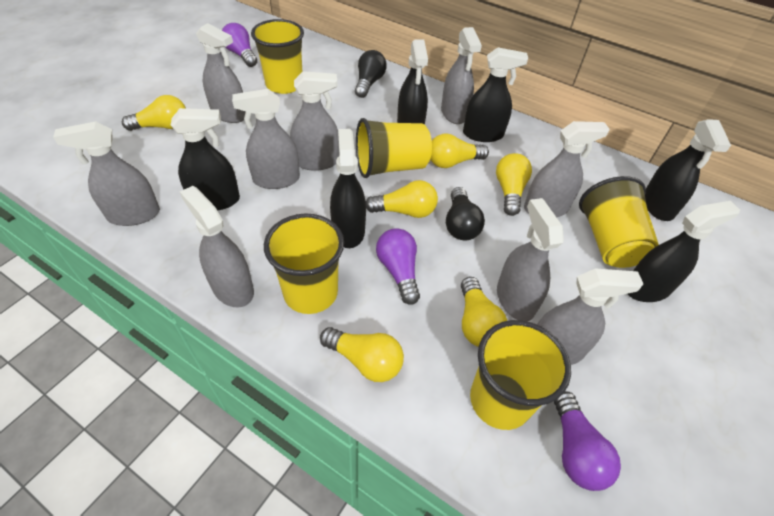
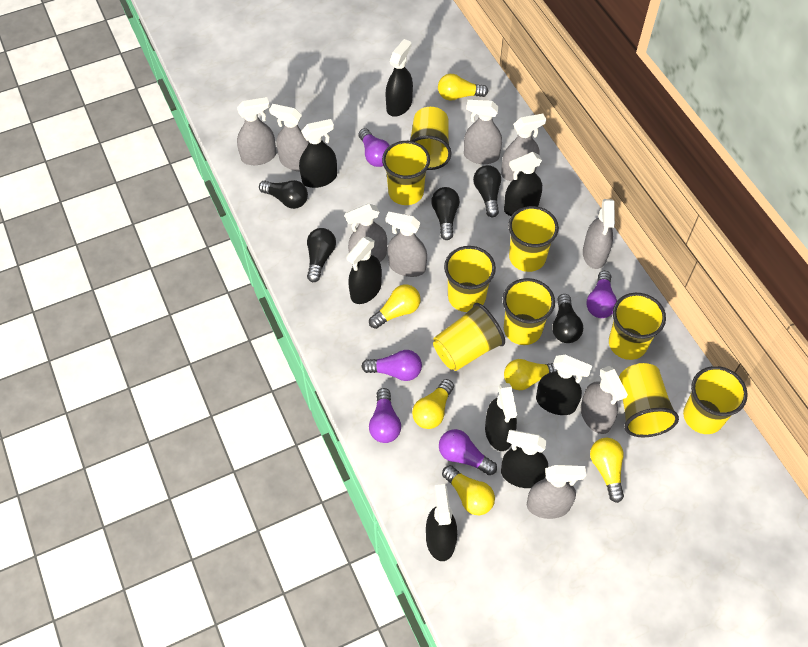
black light bulb: [355,50,387,98] [446,187,485,241] = 2 -> [259,180,308,209] [307,228,336,282] [431,187,460,240] [473,165,501,217] [552,294,583,343] = 5
black spray bottle: [171,108,240,211] [330,129,366,248] [397,39,428,124] [463,47,528,142] [628,201,740,302] [645,119,731,221] = 6 -> [299,119,337,188] [347,237,382,304] [386,39,413,117] [426,484,457,561] [485,383,517,451] [501,430,548,488] [504,152,542,216] [536,355,592,415] = 8
purple light bulb: [222,23,257,67] [376,228,420,305] [554,391,621,491] = 3 -> [359,128,390,167] [361,350,422,381] [369,388,401,443] [439,429,497,475] [586,271,617,318] = 5
yellow cup: [251,19,304,94] [264,214,344,314] [356,118,432,178] [470,320,571,430] [579,176,659,268] = 5 -> [382,141,430,205] [410,107,452,170] [433,303,505,371] [444,246,496,312] [502,278,555,345] [508,206,559,272] [609,293,666,360] [619,363,679,437] [683,366,748,434] = 9

